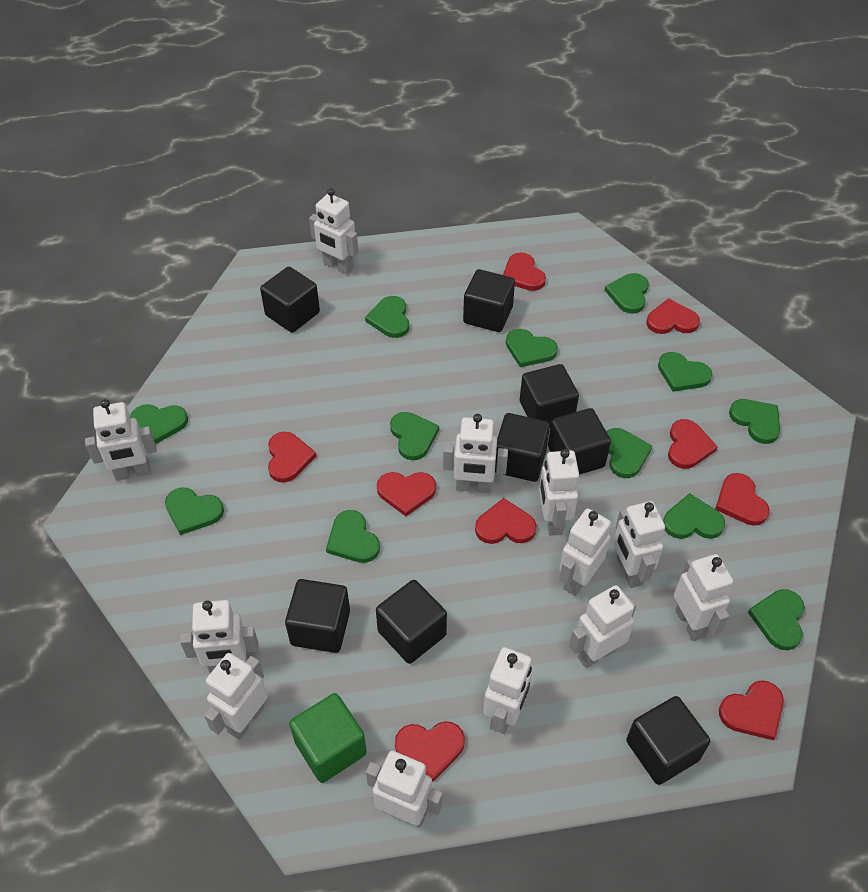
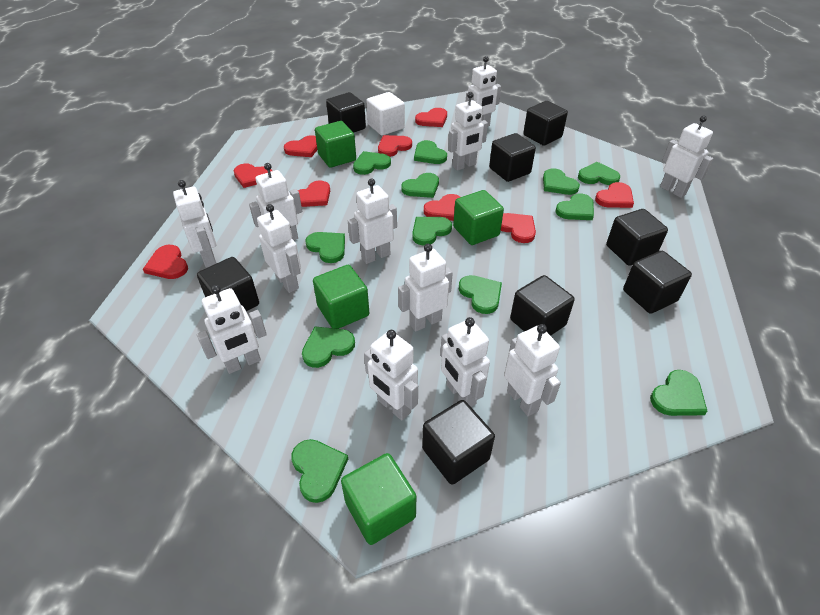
green cube: [289,693,367,783] = 1 -> [313,265,369,329] [315,121,356,168] [341,453,416,545] [453,190,504,245] = 4
white cube: none = 0 -> [366,92,405,136] = 1

